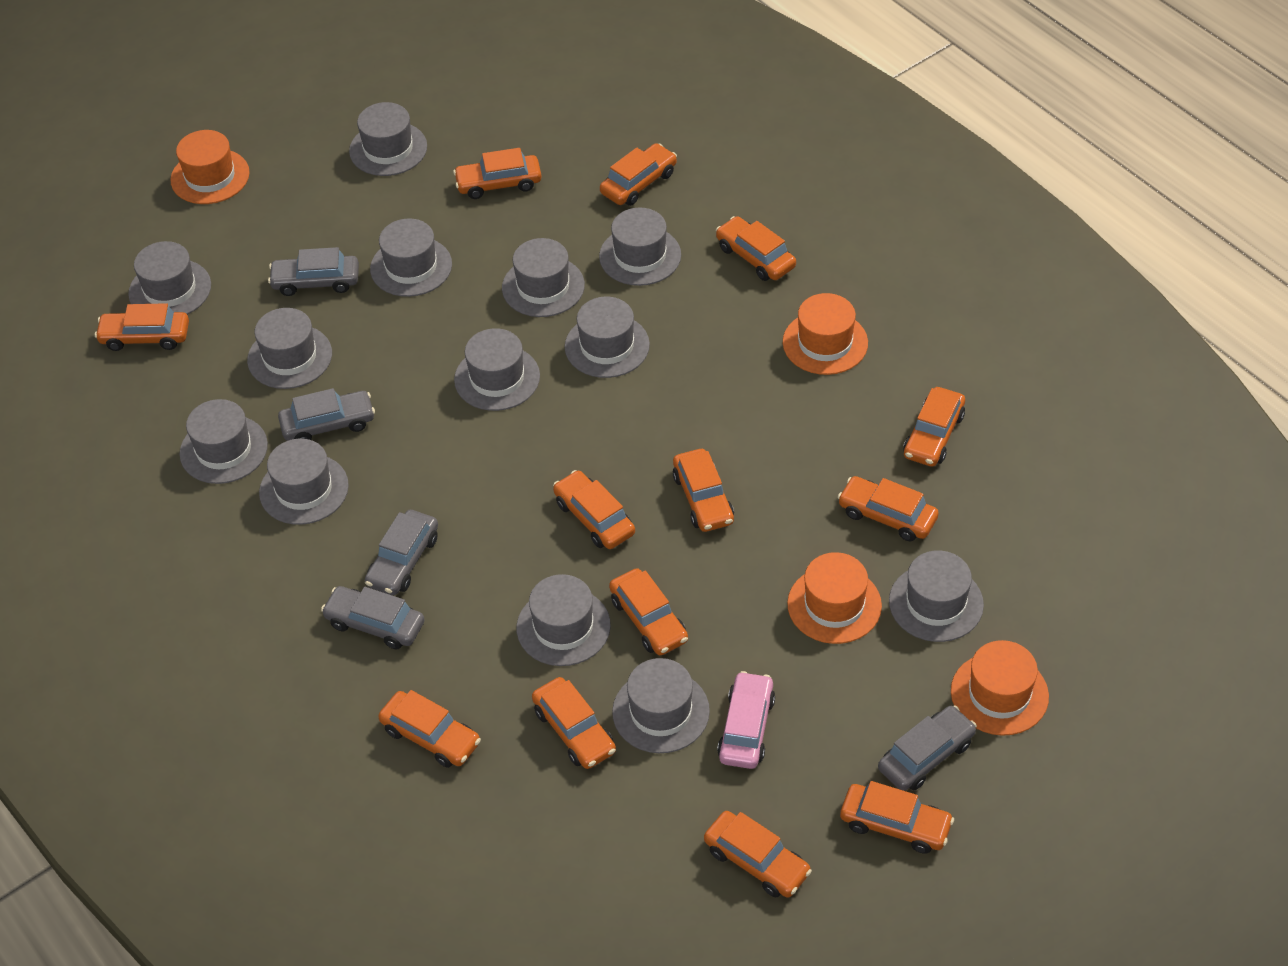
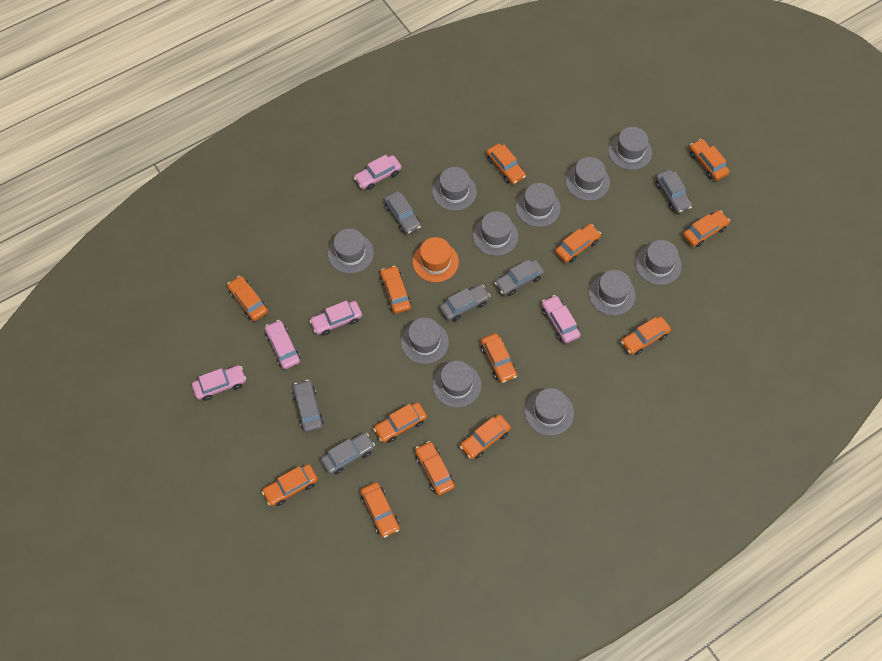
grey car: [268,247,359,296] [278,388,375,441] [321,586,425,649] [365,510,438,595] [878,705,977,791] = 5 -> [292,380,324,432] [320,433,375,475] [384,191,421,234] [439,284,490,321] [494,259,544,296] [655,170,692,213] = 6
grey hat: [128,241,211,315] [180,399,268,484] [247,308,332,389] [259,439,349,525] [349,102,427,176] [370,218,452,297] [454,328,540,411] [502,238,585,317] [516,574,611,666] [565,297,650,378] [599,208,681,286] [612,658,710,753] [889,550,984,642] = 13 -> [328,229,374,274] [401,318,449,364] [432,167,477,211] [432,361,481,408] [473,211,518,256] [516,183,561,227] [525,388,574,436] [566,157,610,201] [589,270,636,315] [608,127,652,170] [635,240,682,285] = 11
orange hat: [170,130,250,204] [783,293,868,375] [787,552,882,644] [951,640,1049,736] = 4 -> [413,237,459,282] = 1
pink car: [717,671,775,769] = 1 -> [192,365,246,401] [265,320,300,369] [309,301,362,336] [354,155,402,190] [541,295,580,344] = 5

